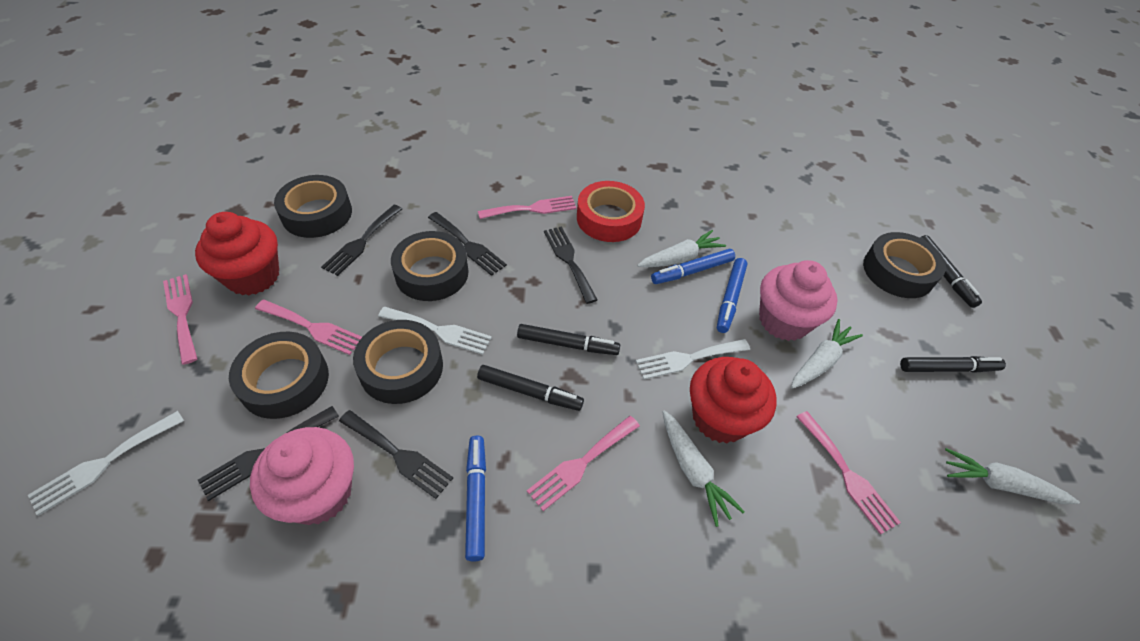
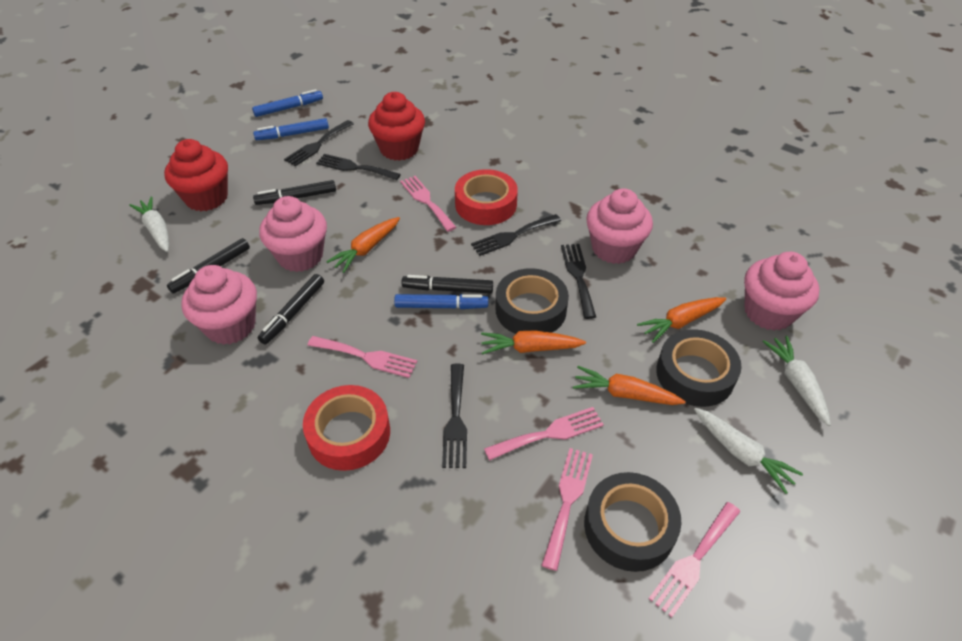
black tape: [229,332,329,419] [274,175,352,238] [353,320,443,404] [391,231,469,301] [863,232,946,298] = 5 -> [495,268,569,334] [584,472,681,572] [656,329,742,407] = 3
orange carrot: none = 0 -> [326,217,400,273] [481,330,586,355] [573,366,686,405] [637,297,726,343] = 4
pink cupcake: [250,427,354,525] [759,260,838,341] = 2 -> [181,265,257,345] [259,196,327,272] [586,188,653,264] [744,252,820,331] = 4
red tape: [577,181,645,242] = 1 -> [303,385,390,471] [455,169,518,225] = 2
white carrot: [637,230,726,267] [662,410,745,527] [791,319,863,389] [945,448,1080,504] = 4 -> [129,196,169,252] [694,407,803,494] [762,336,831,426] = 3
white fork: [28,411,184,516] [378,307,492,355] [636,339,750,379] = 3 -> none = 0

